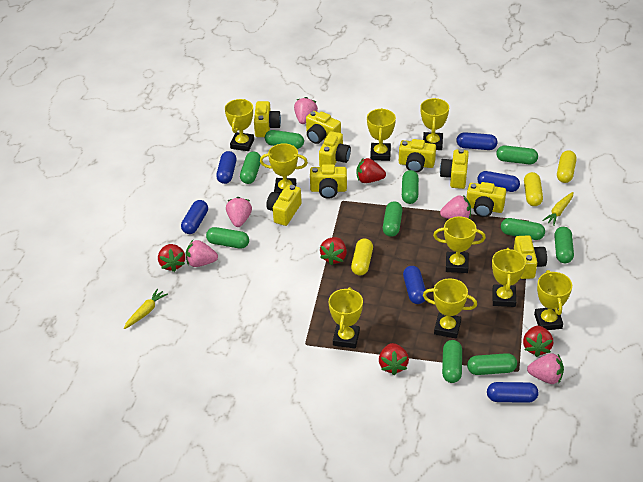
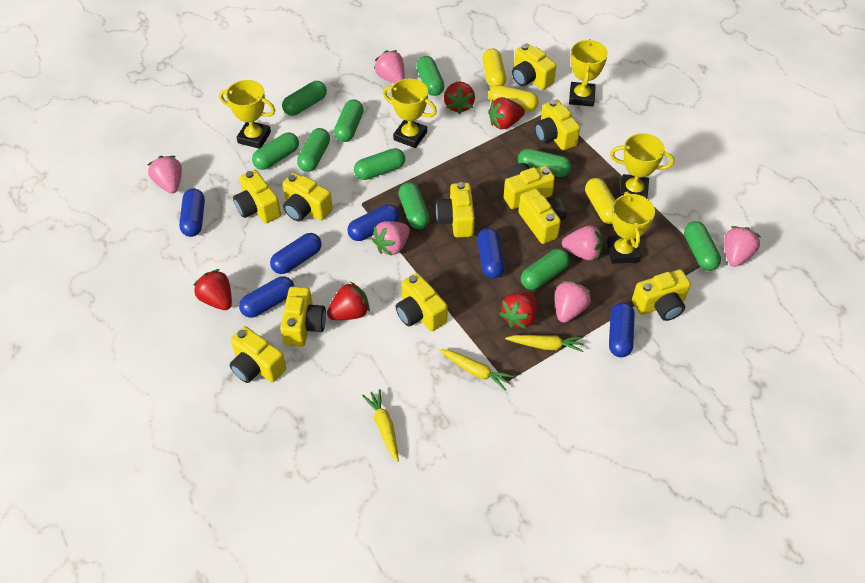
pink strawberry: [186,240,218,267] [226,197,252,227] [294,97,318,124] [440,195,471,219] [527,353,564,384] = 5 -> [148,156,182,194] [372,221,410,256] [374,50,405,83] [555,280,591,323] [562,225,604,260] [724,226,761,267] = 6
yellow camera: [254,101,281,137] [266,185,302,226] [306,111,341,144] [310,164,347,199] [319,131,351,167] [399,139,436,173] [440,149,469,189] [467,182,506,217] [514,235,547,279] = 9 -> [229,326,286,383] [233,170,281,223] [280,287,326,347] [282,173,333,221] [396,273,448,331] [436,182,475,238] [504,163,555,209] [512,43,557,90] [519,188,567,244] [534,99,580,150] [632,269,691,321] = 11
yellow carrot: [124,288,168,329] [542,192,574,226] = 2 -> [362,389,399,462] [439,349,514,391] [505,335,584,352] = 3
yellow trophy: [225,99,254,151] [260,143,308,194] [329,287,363,348] [367,108,396,161] [420,98,449,150] [423,278,477,339] [433,217,486,273] [492,248,526,307] [534,270,572,330] = 9 -> [219,80,275,149] [383,79,437,148] [569,39,608,107] [607,192,655,264] [610,133,674,198] = 5

